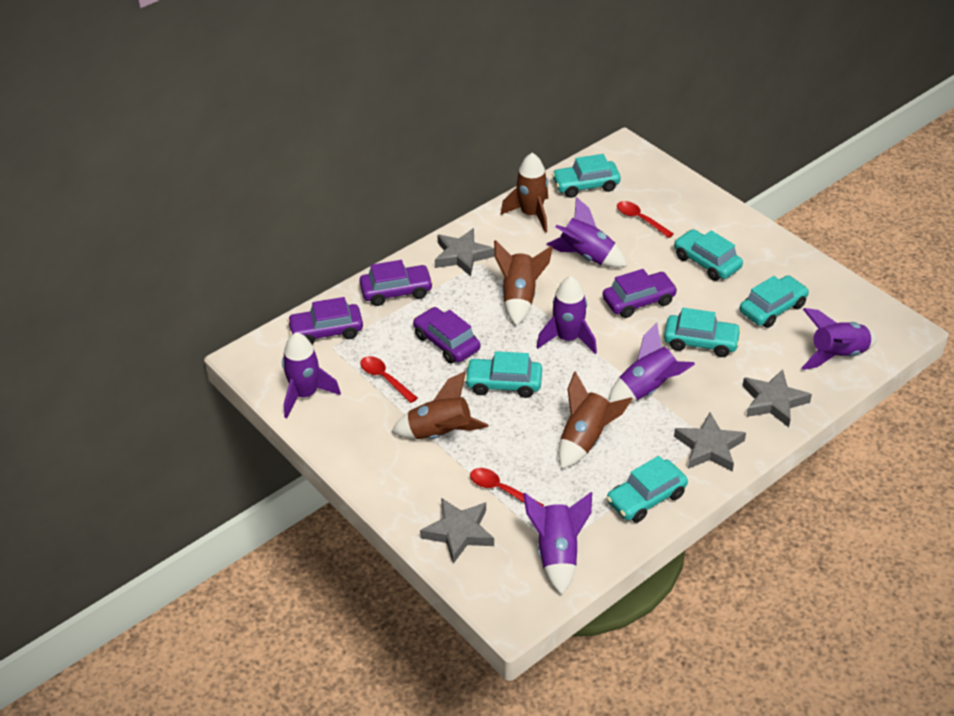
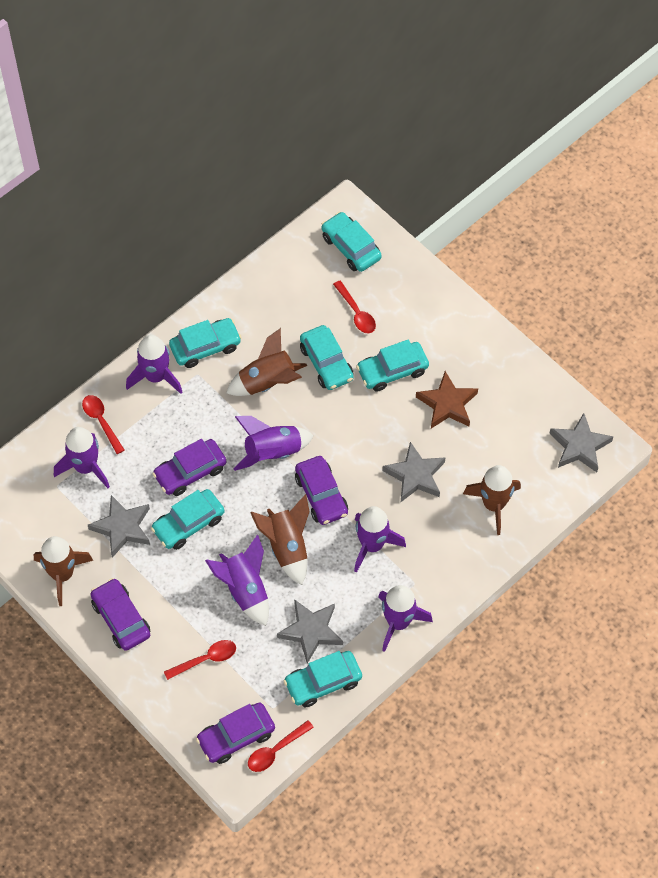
brown star: none = 0 -> [416,371,478,429] = 1
red spoon: [360,356,417,403] [470,468,544,507] [617,201,674,238] = 3 -> [82,395,124,454] [164,640,236,680] [248,720,314,772] [333,281,376,333] = 4

